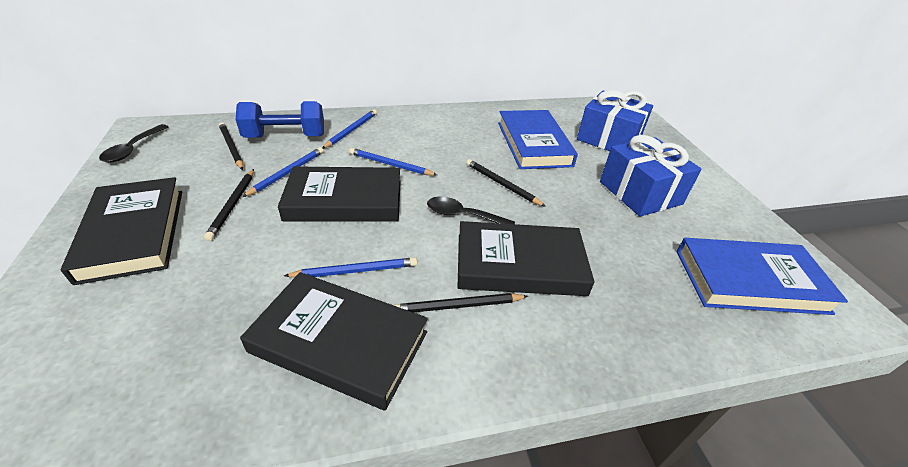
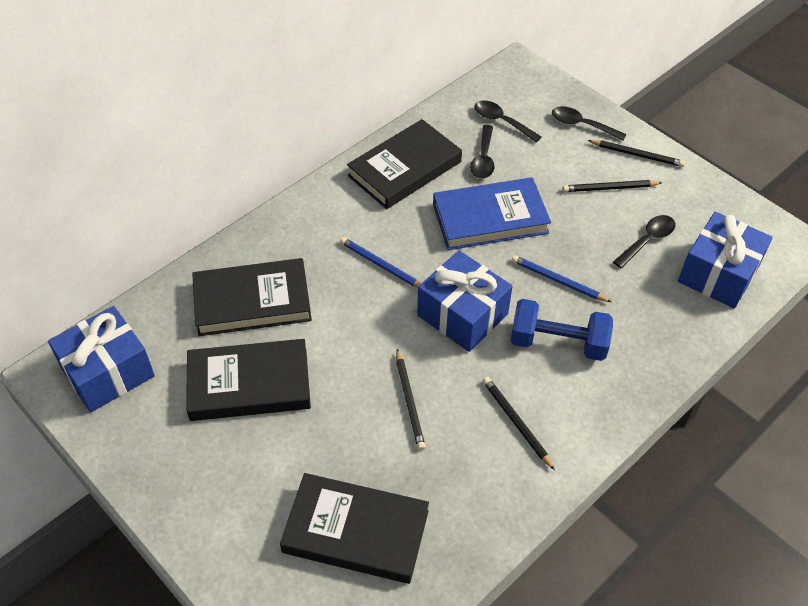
black spoon: [99,124,168,162] [427,196,515,224] = 2 -> [470,125,494,179] [475,100,542,143] [552,106,626,141] [613,215,675,268] = 4
blue book: [498,110,578,169] [677,238,848,315] = 2 -> [433,177,551,250] = 1
blue gift: [577,90,653,151] [600,135,701,217] = 2 -> [48,306,155,412] [417,250,513,352] [678,212,773,308] = 3
blue pencil: [242,147,324,197] [284,257,417,278] [322,109,377,149] [349,148,437,176] = 4 -> [340,237,421,288] [512,255,611,302] = 2

